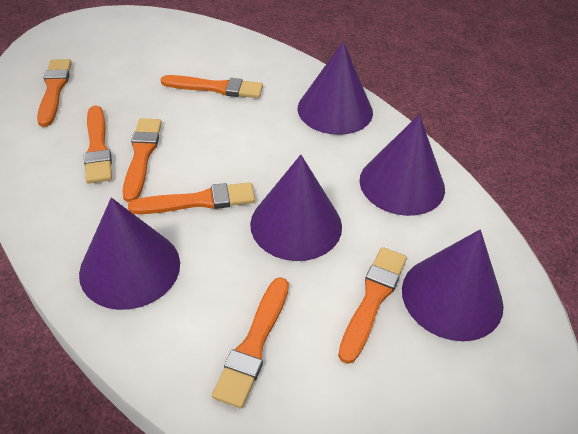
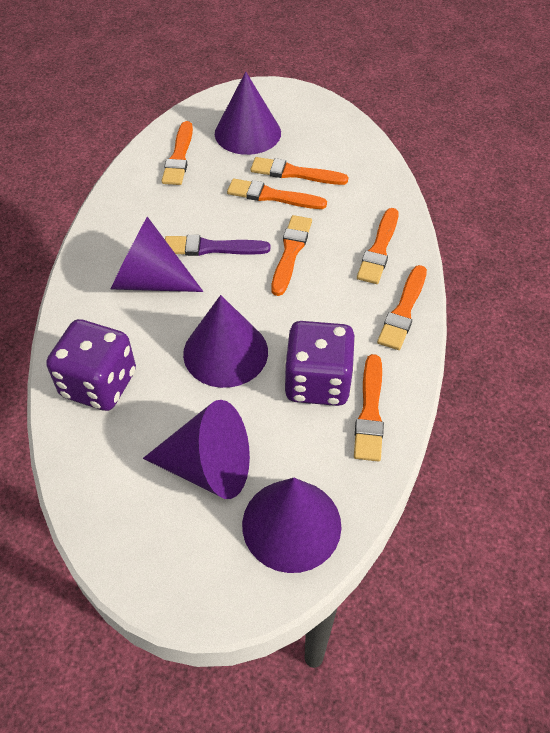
purple brush: none = 0 -> [165,235,270,256] = 1
purple dice: none = 0 -> [46,319,136,411] [284,321,356,406] = 2

